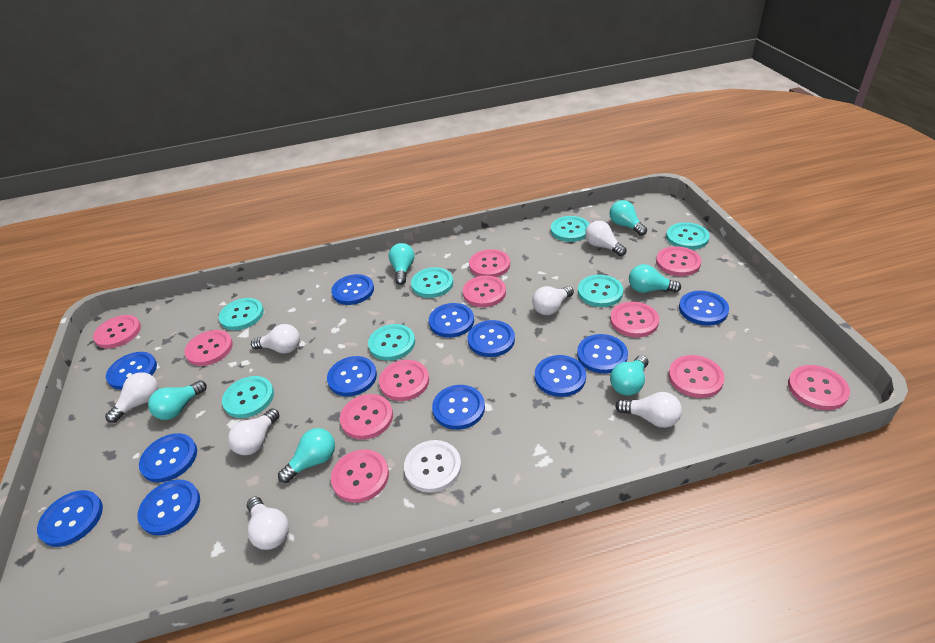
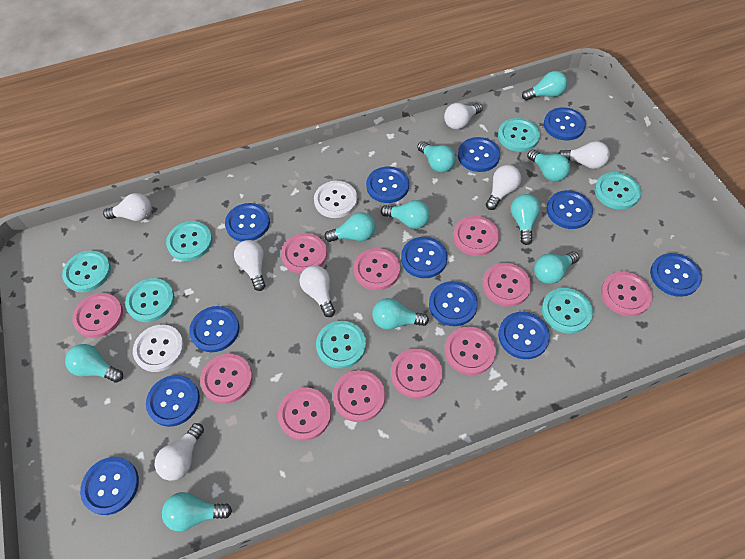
turquoise light bulb: [148,380,207,420] [278,428,335,483] [389,243,415,285] [609,200,647,236] [610,355,648,396] [629,264,681,293] = 6 -> [65,344,123,383] [162,492,232,531] [324,212,375,242] [372,298,429,330] [381,200,430,229] [417,141,456,173] [511,194,540,245] [522,71,567,101] [527,150,570,182] [534,251,579,284] = 10
white button: [404,440,461,493] = 1 -> [133,324,184,372] [314,181,357,218] = 2

